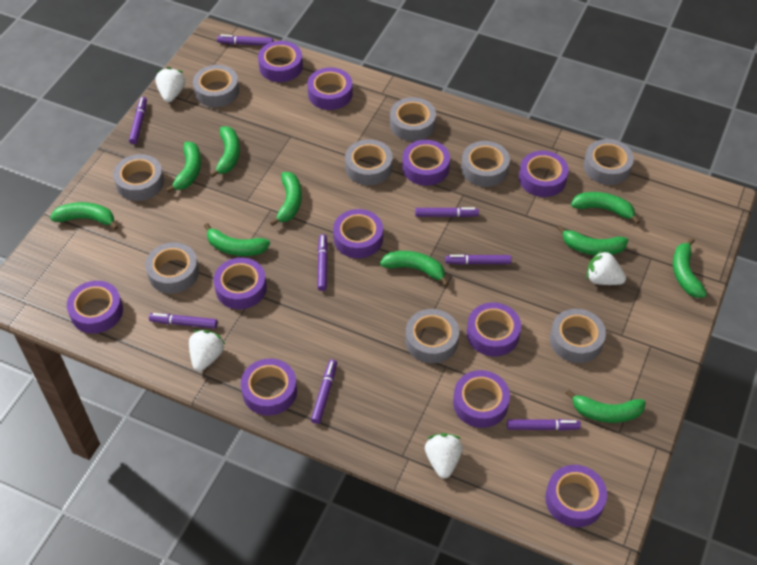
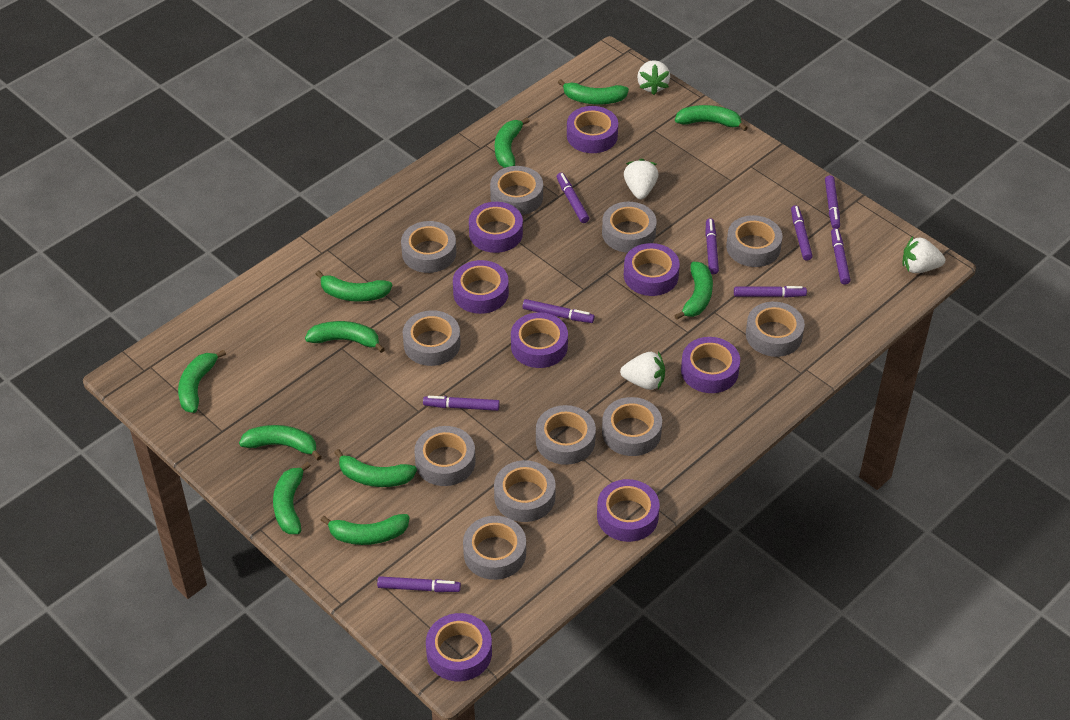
green banana: [50,202,119,230] [165,142,201,193] [204,223,270,256] [210,126,240,178] [270,172,302,226] [380,251,449,286] [557,225,628,255] [566,390,646,423] [571,192,640,224] [673,238,707,298] = 10 -> [178,349,226,413] [239,425,322,461] [273,462,311,534] [305,321,385,353] [316,271,392,302] [320,514,410,545] [334,449,417,487] [495,117,530,168] [558,79,629,104] [674,262,713,320] [675,105,748,131] = 11
grey tape: [113,154,164,201] [145,242,199,293] [193,65,239,107] [345,139,393,185] [390,97,436,141] [405,309,459,363] [461,141,510,187] [550,309,606,363] [584,139,634,185] = 9 -> [401,221,456,273] [403,310,461,366] [414,426,476,486] [463,516,526,580] [490,166,543,215] [494,460,556,522] [536,405,596,465] [602,202,657,253] [602,397,662,456] [726,215,782,267] [746,302,805,357] = 11
purple marker: [129,97,147,144] [149,313,217,329] [217,35,273,46] [311,359,337,424] [318,234,328,291] [415,207,479,217] [445,254,512,265] [507,419,581,431] = 8 -> [377,576,461,592] [423,396,500,411] [522,299,595,323] [557,173,589,223] [705,218,719,274] [734,286,807,298] [791,205,813,261] [825,175,840,229] [831,228,851,285] = 9
purple tape: [67,281,123,334] [213,258,267,309] [241,358,297,416] [258,41,303,82] [307,67,353,110] [333,209,383,258] [402,140,450,186] [453,370,510,428] [467,302,521,356] [519,151,569,197] [545,465,607,527] = 11 -> [426,613,492,681] [453,260,509,314] [469,202,523,253] [511,312,568,368] [567,106,618,153] [597,479,660,542] [624,243,680,296] [681,337,740,393] = 8

